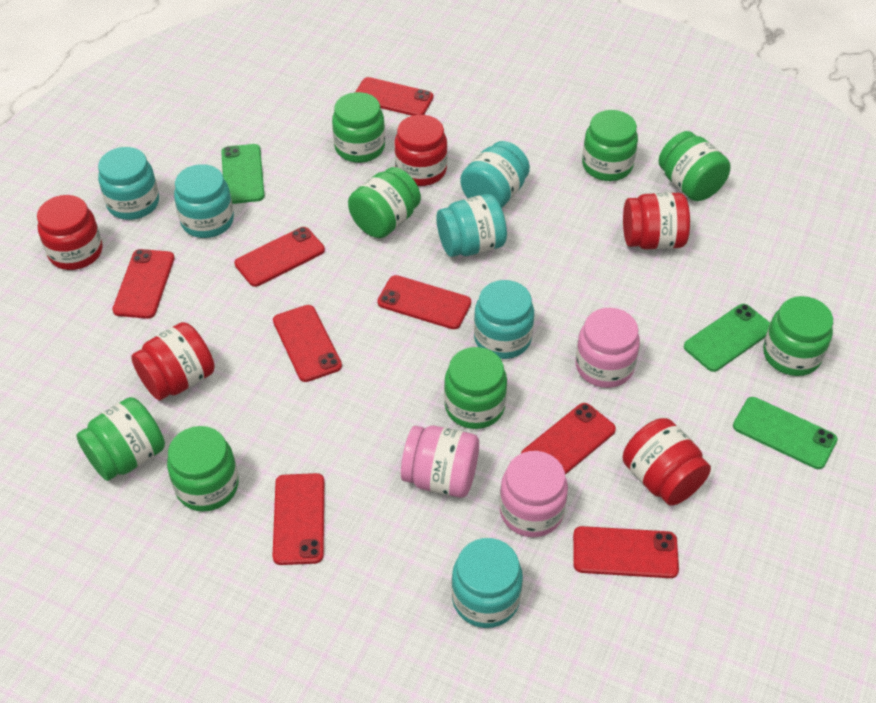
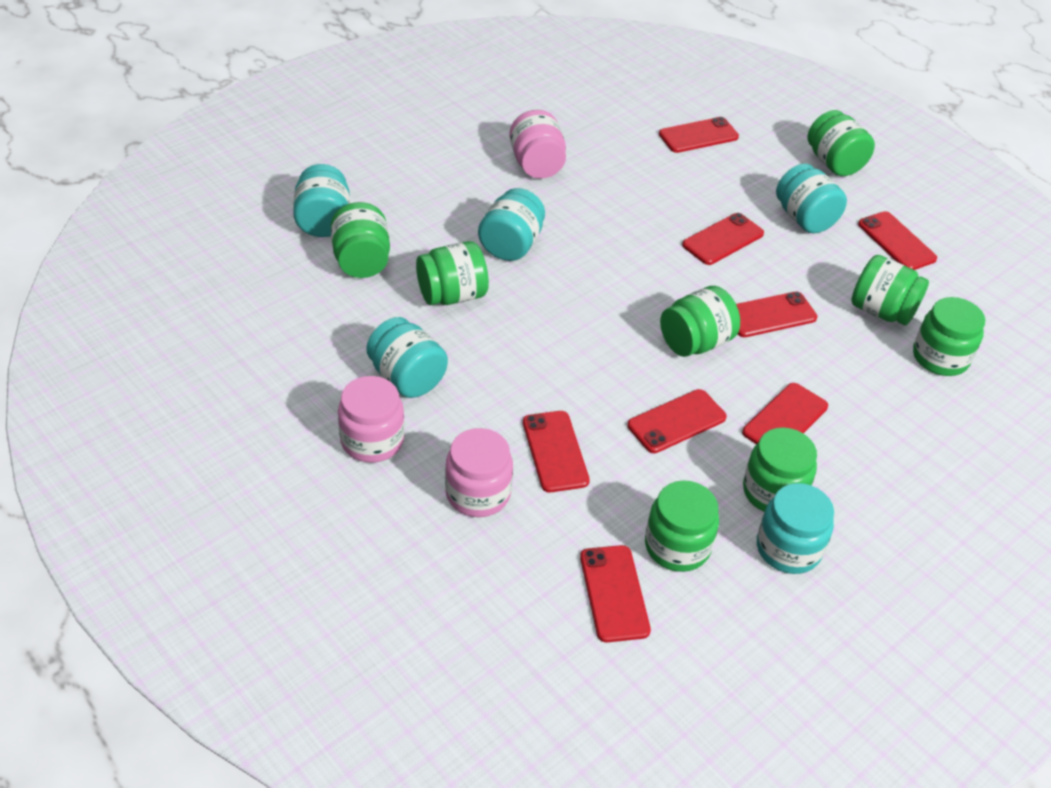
green phone: [221,144,265,204] [684,304,770,372] [733,397,838,469] = 3 -> none = 0
red jar: [37,195,103,270] [131,322,215,400] [394,115,447,186] [623,193,690,249] [623,418,711,506] = 5 -> none = 0
turquoise jar: [98,147,159,220] [174,164,234,238] [437,194,507,257] [451,538,523,628] [460,141,530,208] [474,280,534,359] = 6 -> [293,164,350,237] [366,317,448,398] [478,188,545,261] [757,483,834,574] [776,164,847,233] = 5

